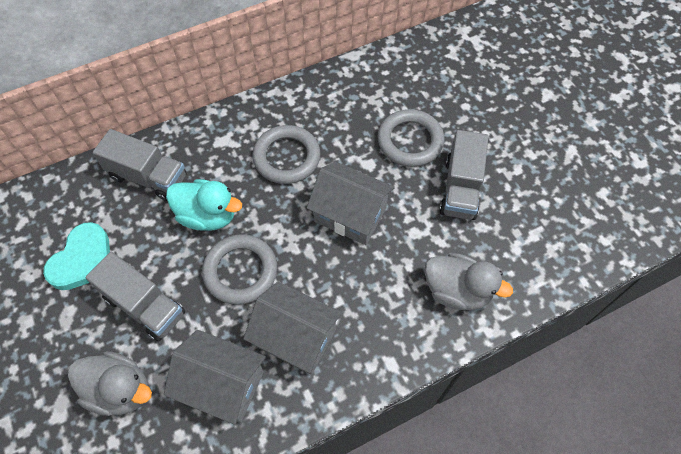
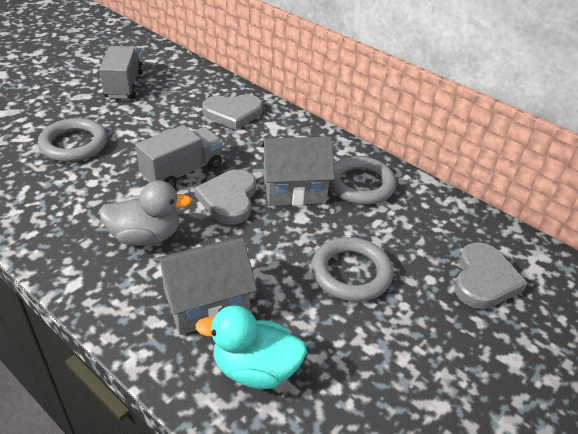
grey duck: [68,351,152,416] [424,253,513,310] = 2 -> [99,180,192,246] = 1
grey heart: none = 0 -> [195,169,256,225] [202,94,263,130] [454,242,528,309] = 3
grey house: [164,330,266,425] [243,281,342,375] [307,161,395,245] = 3 -> [155,238,257,335] [260,136,335,206] = 2
grey truck: [86,252,185,342] [93,129,186,201] [439,130,489,220] = 3 -> [99,46,143,99] [136,125,223,186] = 2
turquoise heart: [43,222,110,290] = 1 -> none = 0

